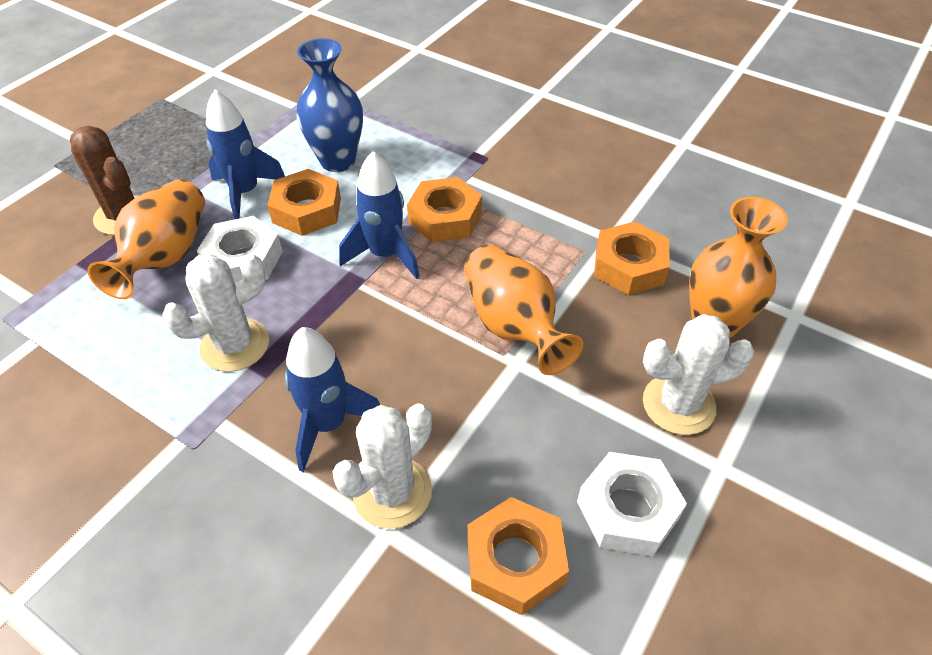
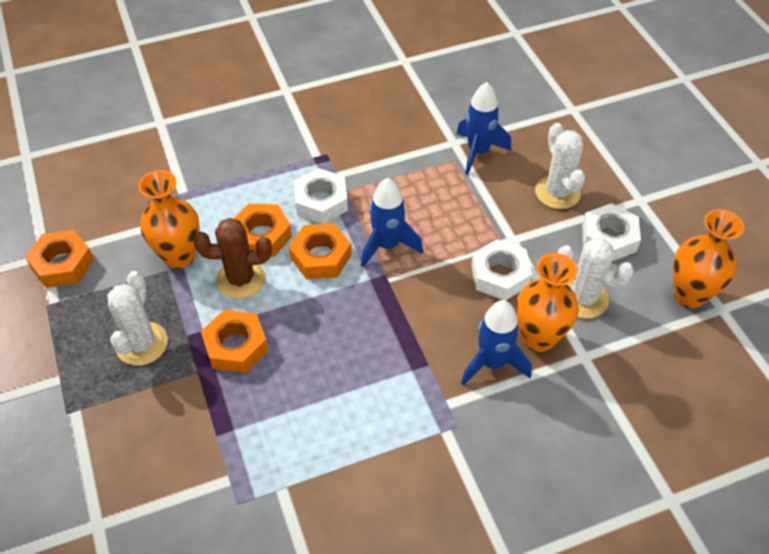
blue vase: [296,38,363,172] = 1 -> none = 0
white nut: [197,216,283,283] [577,452,687,556] = 2 -> [294,168,348,224] [471,239,532,300] [582,203,641,261] = 3

